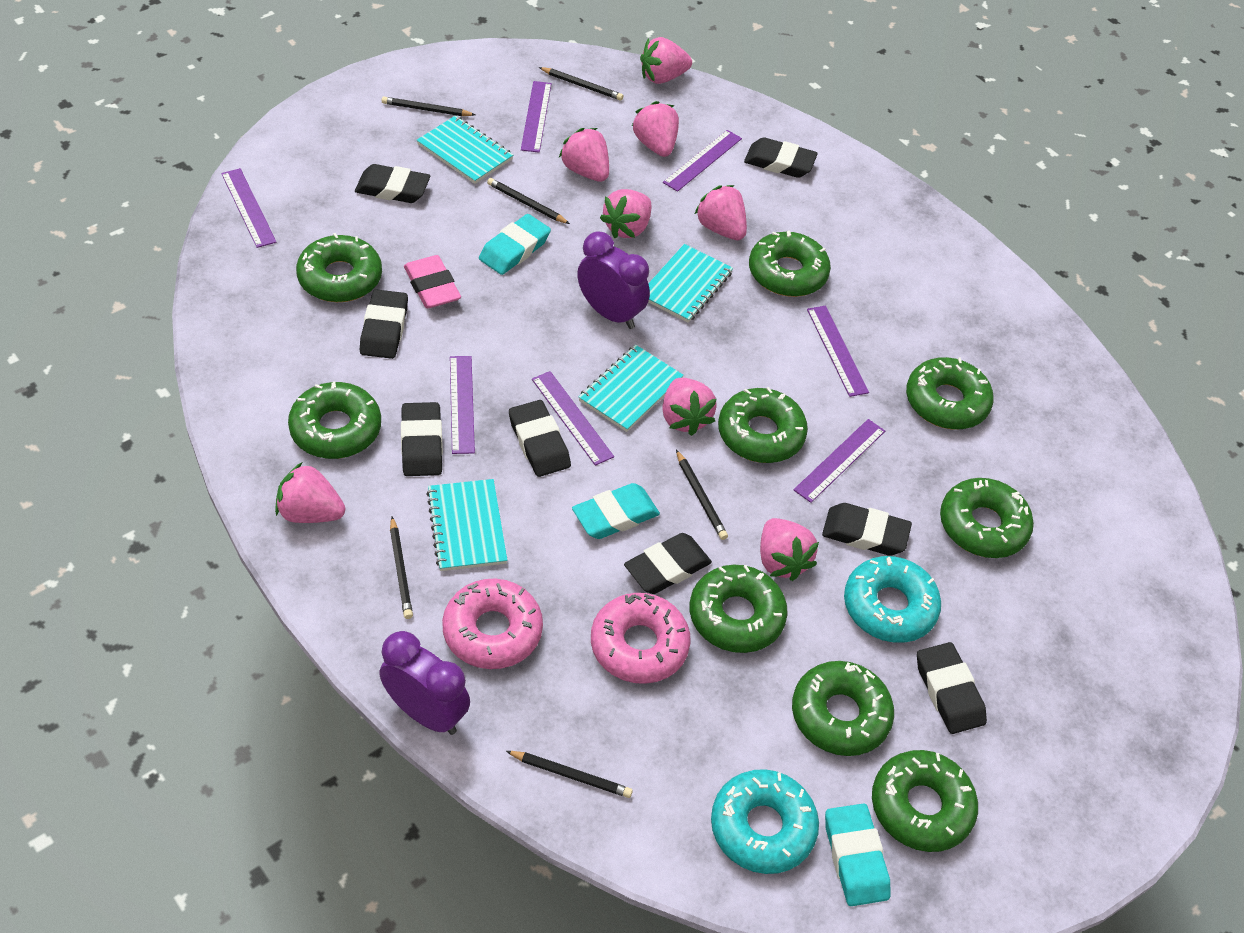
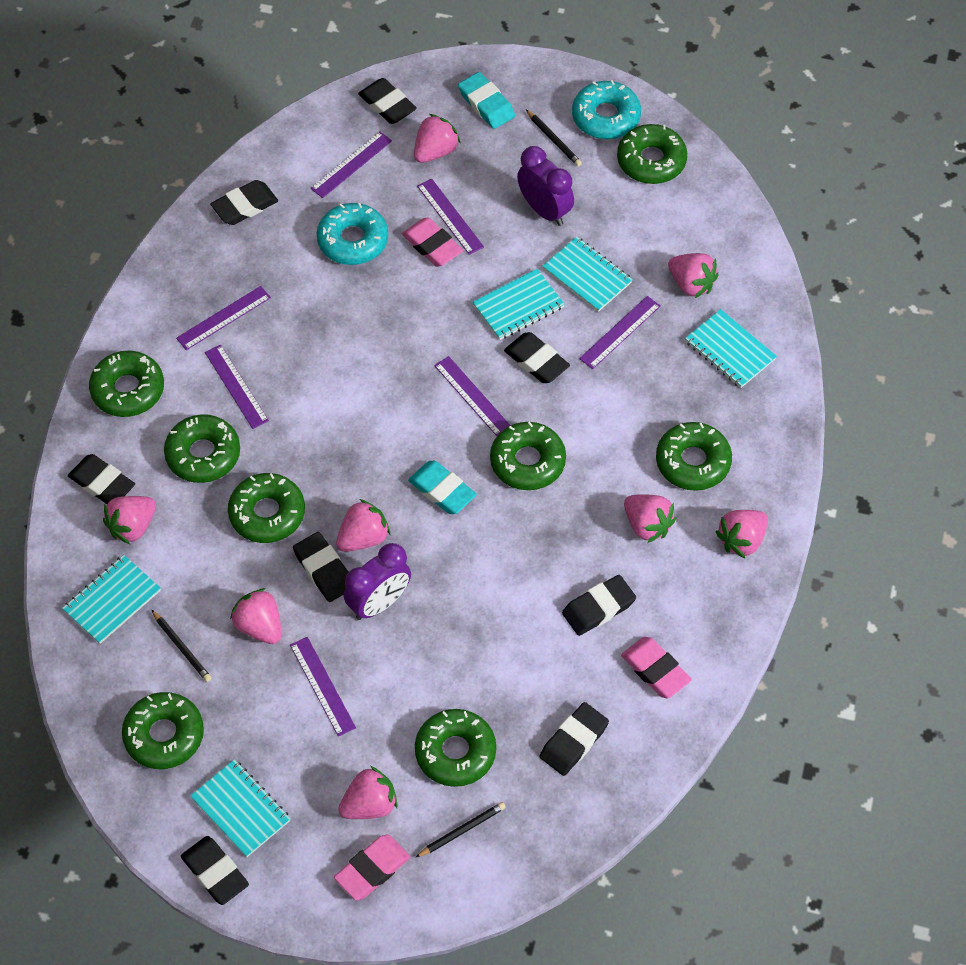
black pencil: [382,97,475,116] [390,517,413,619] [487,178,570,224] [506,751,633,798] [539,67,623,101] [676,450,728,540] = 6 -> [152,610,212,682] [415,802,506,858] [526,110,582,167] = 3
green donut: [288,381,381,459] [296,233,382,302] [690,565,788,653] [718,387,808,463] [749,230,831,297] [792,661,894,756] [872,750,978,852] [906,357,994,430] [940,478,1034,558] = 9 -> [89,351,164,417] [122,692,204,769] [164,414,240,483] [228,473,305,543] [415,709,496,787] [490,422,566,490] [617,124,687,184] [656,422,732,491] = 8
pink donut: [442,578,543,669] [591,593,690,684] = 2 -> none = 0
pink eraser: [404,255,461,308] = 1 -> [334,834,410,900] [402,217,463,267] [621,637,692,699] = 3
turquoise eraser: [479,214,551,275] [572,483,660,539] [825,803,890,906] = 3 -> [408,461,477,514] [458,72,515,129] = 2
turquoise notebook: [417,115,513,184] [426,479,507,571] [579,345,684,432] [648,244,733,323] = 4 -> [62,555,161,644] [190,759,291,857] [472,269,565,340] [542,236,633,312] [685,309,777,388] = 5

